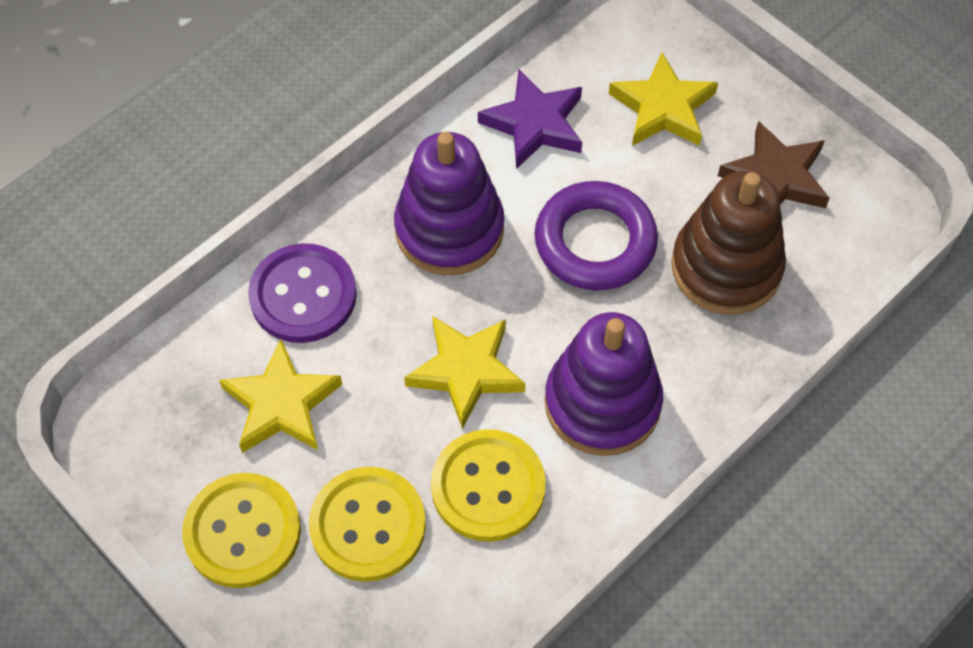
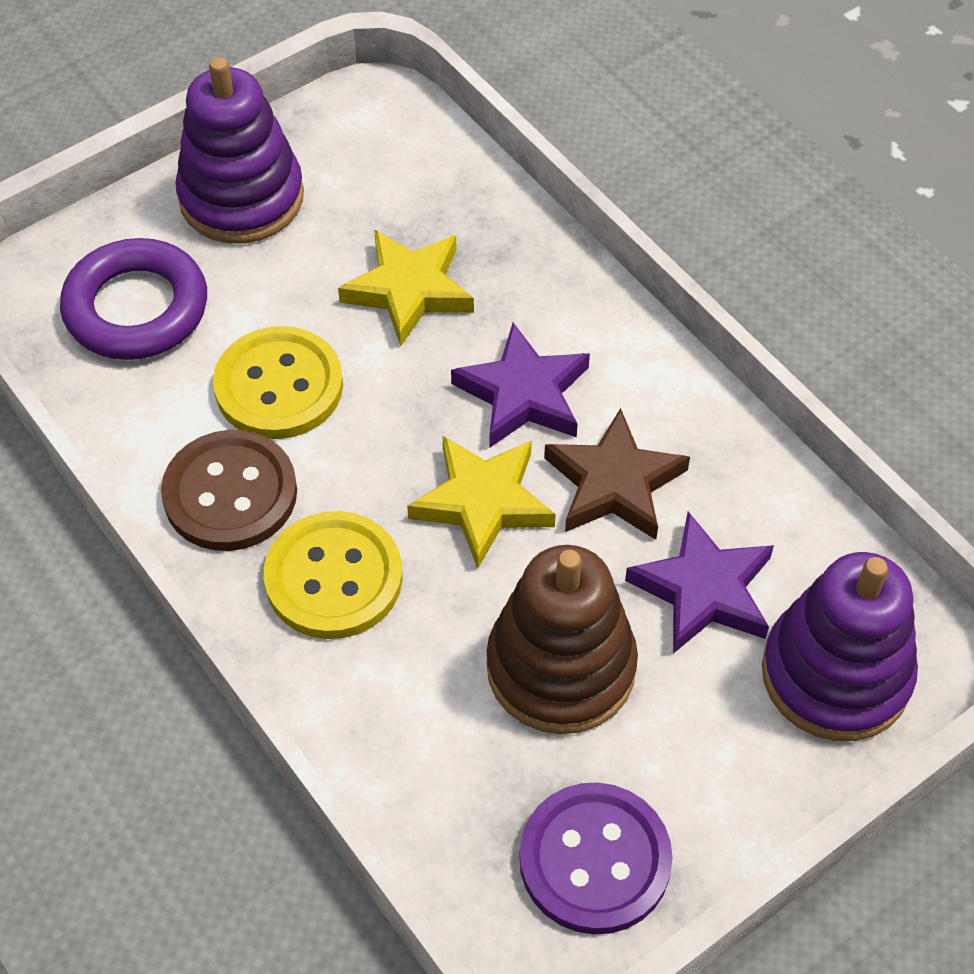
brown button: none = 0 -> [161,430,297,551] = 1
purple star: [478,70,582,169] = 1 -> [451,323,590,447] [625,512,774,654] = 2
yellow button: [182,473,301,588] [309,467,426,582] [431,429,546,542] = 3 -> [213,326,343,439] [264,511,403,639] = 2
yellow star: [219,339,342,453] [404,316,526,429] [609,52,718,146] = 3 -> [338,229,474,346] [407,435,556,568] = 2

